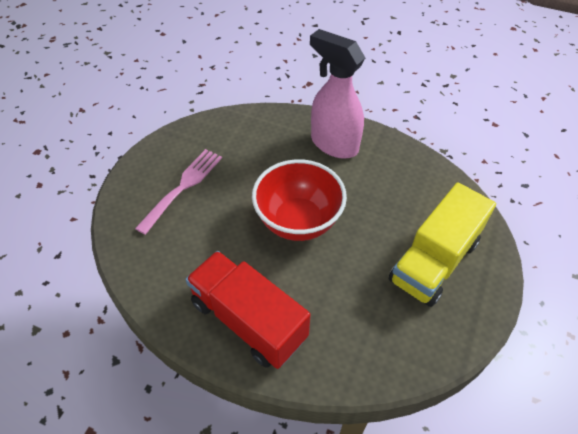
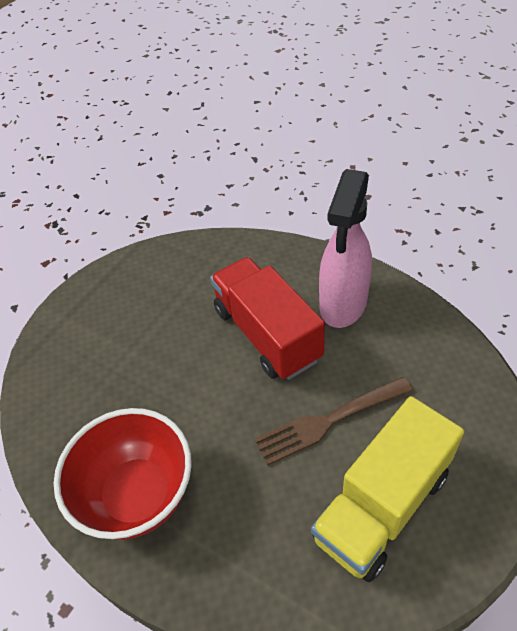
brown fork: none = 0 -> [254,377,413,465] = 1
pink fork: [135,149,222,235] = 1 -> none = 0

